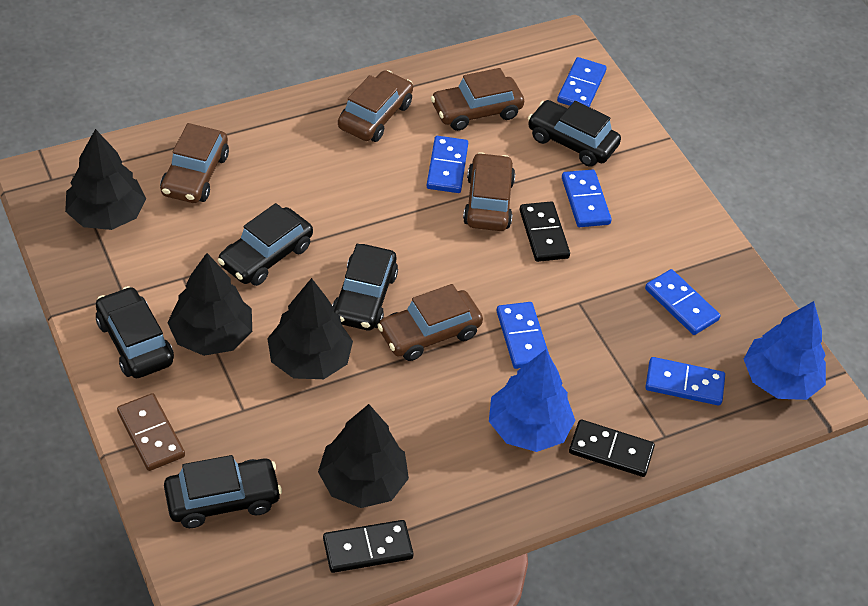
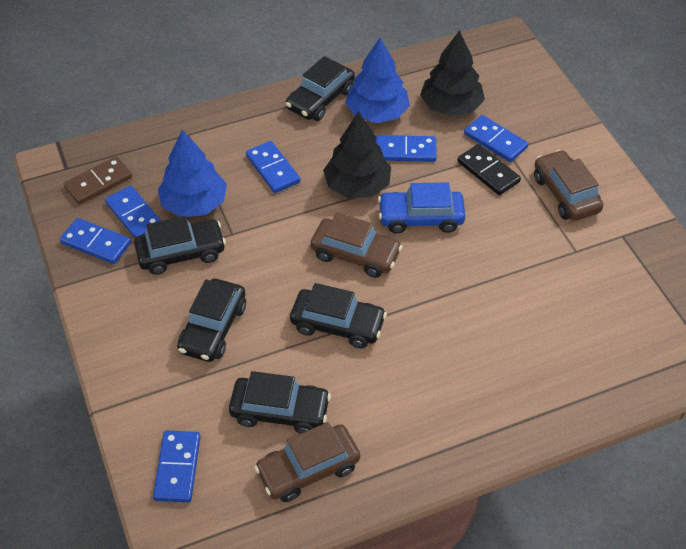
black domino: [323,520,414,573] [520,201,570,262] [569,419,655,477] = 3 -> [457,144,521,195] = 1
black tree: [65,129,146,230] [167,253,252,356] [267,278,353,379] [318,404,409,508] = 4 -> [323,111,391,198] [420,30,485,116] = 2
blue car: none = 0 -> [378,183,465,234] = 1
brown car: [160,123,229,203] [338,70,413,142] [377,284,483,361] [431,68,524,131] [463,152,515,231] = 5 -> [254,422,360,502] [310,212,403,278] [534,150,603,221] = 3

